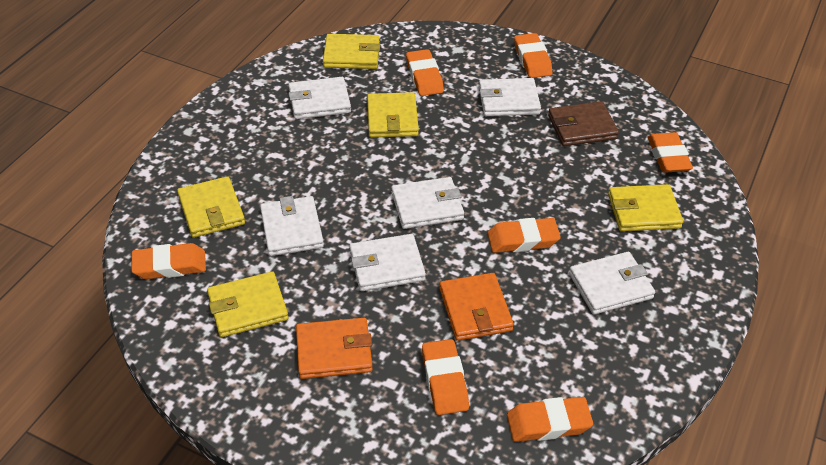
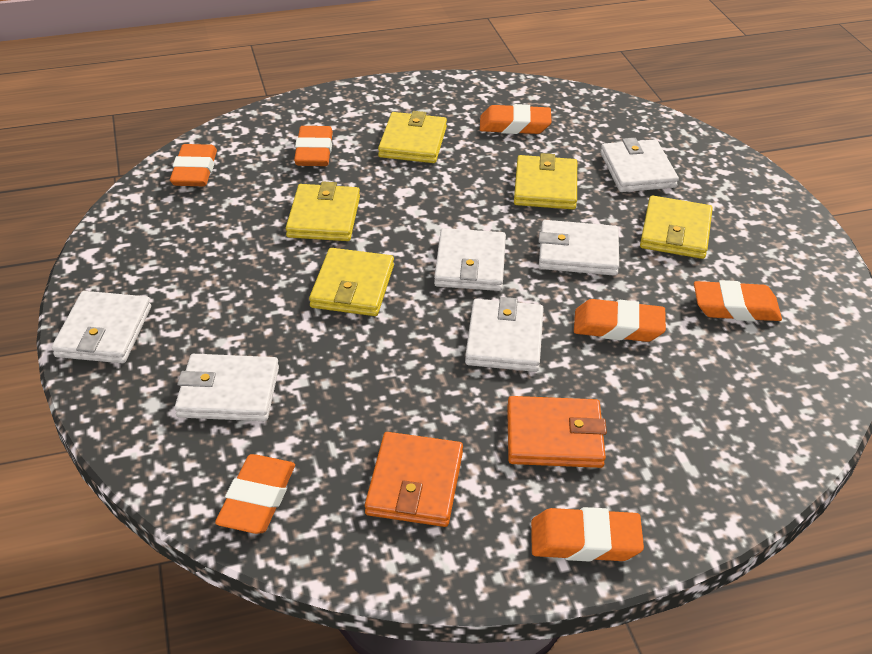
brown wallet: [548,101,619,146] = 1 -> none = 0

